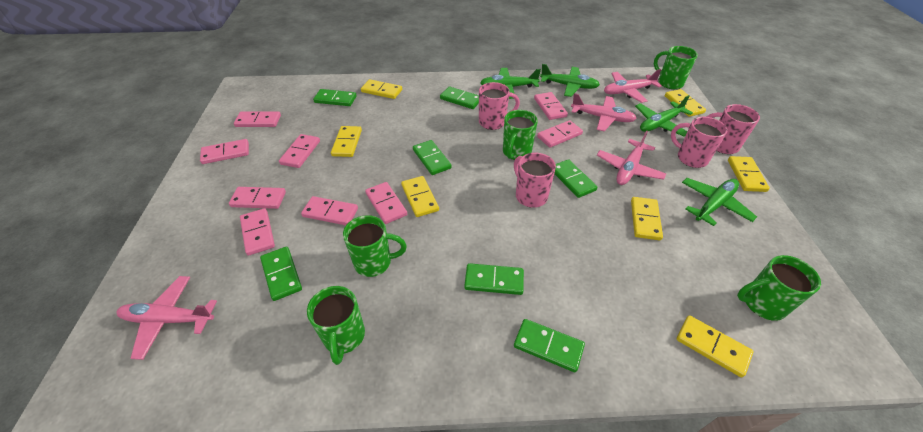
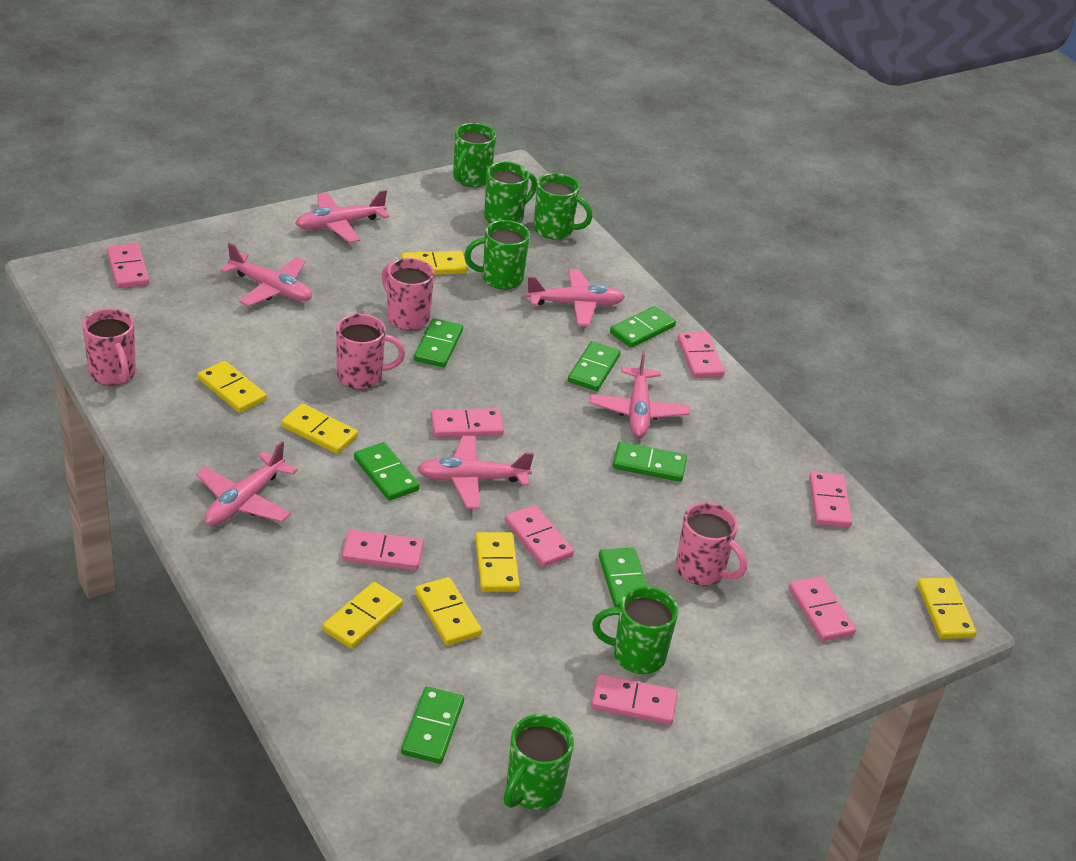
green mug: [307,286,365,365] [343,215,407,277] [503,110,538,160] [654,46,698,89] [737,255,821,321] = 5 -> [453,123,496,187] [464,220,530,289] [484,162,537,223] [504,714,574,810] [534,173,593,240] [592,586,678,674] = 6
green plane: [480,68,541,99] [540,64,600,97] [635,95,693,137] [682,178,757,226] = 4 -> none = 0
pink domino: [200,139,249,164] [229,187,286,209] [234,111,281,127] [240,208,275,256] [279,134,320,168] [301,196,358,225] [365,182,407,224] [534,92,568,120] [537,120,583,148] = 9 -> [107,243,149,288] [342,530,423,570] [431,408,504,437] [505,505,574,567] [591,674,678,725] [677,332,725,378] [789,576,856,641] [809,472,852,528] = 8
pink plane: [116,276,217,360] [571,93,637,131] [597,130,666,185] [604,69,662,103] = 4 -> [196,441,297,526] [220,243,312,306] [295,190,389,243] [417,436,534,509] [526,269,625,326] [590,351,690,437] = 6

